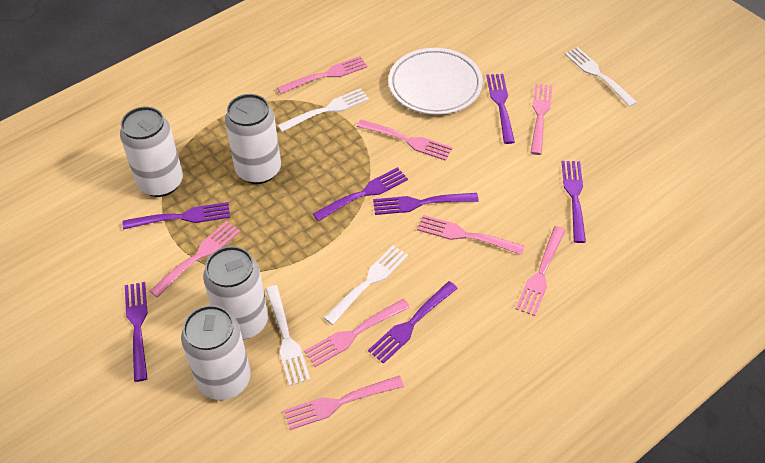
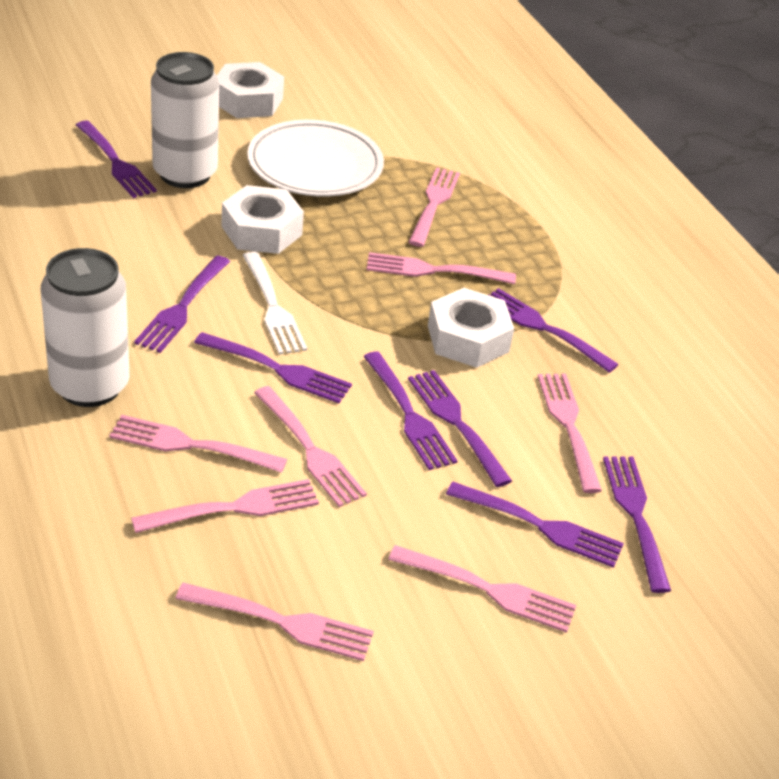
purple fork: [123,202,230,230] [125,282,148,382] [313,167,408,221] [368,281,458,364] [373,193,479,215] [486,74,515,144] [562,161,586,243] = 7 -> [76,121,157,198] [134,256,230,353] [194,332,352,403] [363,352,457,470] [408,370,512,487] [446,482,624,568] [489,288,619,373] [603,457,671,593] = 8
white can: [120,106,183,197] [181,305,251,400] [203,246,268,340] [225,94,281,184] = 4 -> [41,248,129,407] [151,52,219,188] = 2
white fork: [266,285,310,386] [277,88,369,132] [324,245,408,325] [565,47,637,107] = 4 -> [243,251,307,355] = 1
white nut: none = 0 -> [217,62,284,118] [221,185,304,254] [428,288,514,368] = 3

